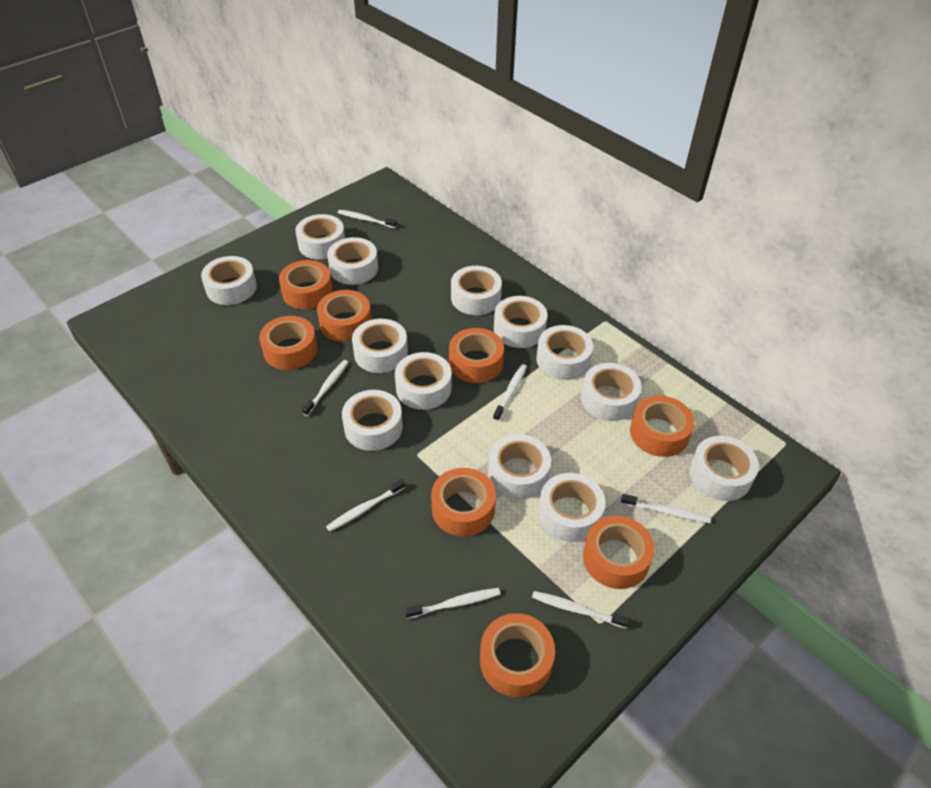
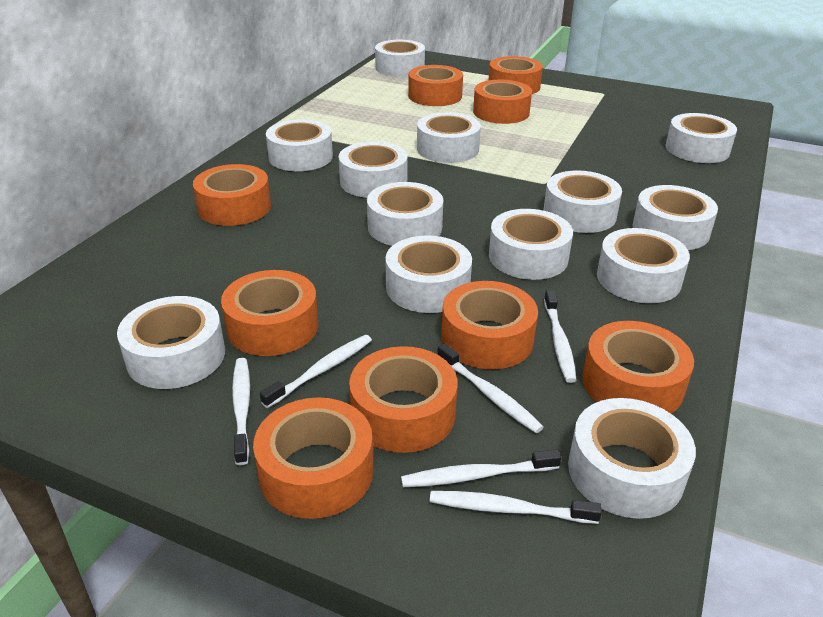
orange tape: [259,316,317,370] [279,260,333,309] [317,290,372,342] [431,468,496,536] [449,328,504,383] [480,613,555,697] [583,516,655,589] [630,396,694,457] = 8 -> [193,164,271,226] [221,270,318,356] [253,397,373,519] [349,346,457,453] [408,65,463,106] [441,281,538,369] [473,80,532,124] [489,56,543,94] [582,321,694,414] = 9
white toothbrush: [302,360,349,416] [326,479,405,532] [338,210,397,228] [405,588,501,619] [493,364,527,421] [532,591,630,628] [621,494,711,523] = 7 -> [232,358,250,465] [260,335,372,408] [401,449,561,487] [429,491,602,524] [437,343,544,433] [544,290,577,383] = 6

